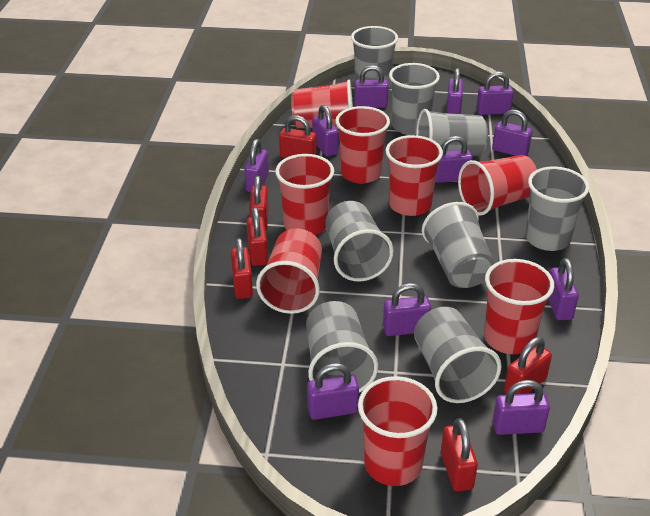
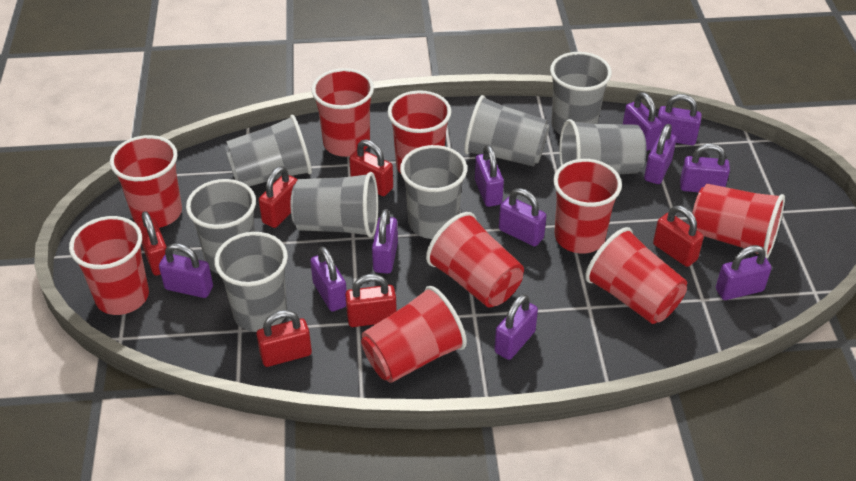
red cup: [256,228,322,314] [275,154,334,235] [291,80,353,128] [335,106,390,184] [358,376,438,486] [385,135,443,216] [458,155,537,216] [484,259,554,354] = 8 -> [69,216,149,315] [110,135,182,228] [312,68,374,157] [361,286,467,383] [388,90,451,174] [426,212,524,307] [553,159,622,253] [585,227,687,324] [692,184,785,259] = 9

